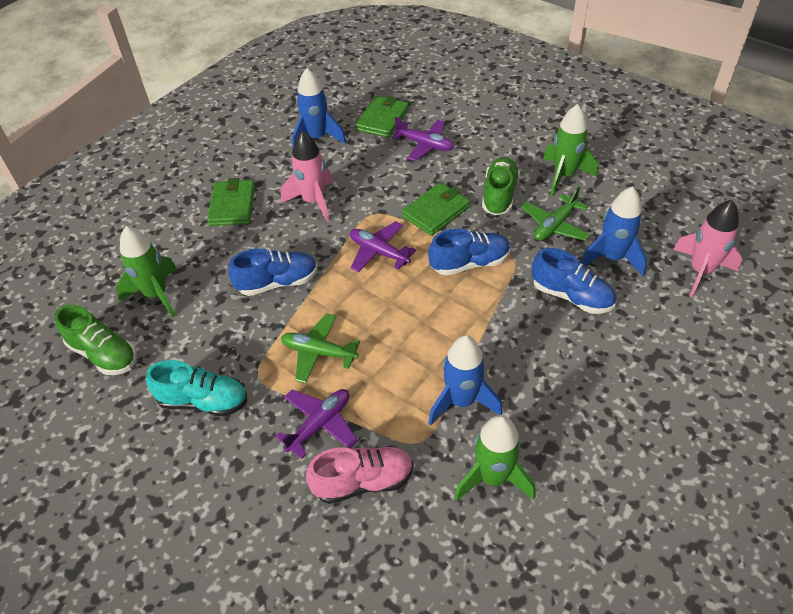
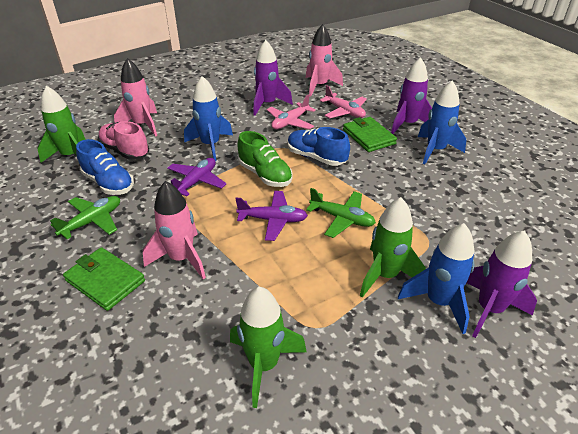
blue shoe: [228,248,318,296] [428,229,510,276] [532,248,616,314] = 3 -> [76,139,134,195] [288,127,350,166] = 2
green shoe: [54,305,137,375] [482,157,520,215] = 2 -> [237,131,293,187] = 1
green wallet: [207,178,255,226] [356,96,409,138] [402,182,470,236] = 3 -> [63,247,145,311] [343,117,397,152] = 2
pink plane: none = 0 -> [266,94,316,129] [320,85,367,118] = 2
pink rocket: [280,131,333,222] [673,200,742,297] = 2 -> [114,58,157,137] [143,181,206,279] [306,24,343,97] = 3
purple plane: [275,389,358,459] [350,221,416,272] [392,117,454,161] = 3 -> [167,158,226,197] [235,191,308,241] = 2
purple rocket: none = 0 -> [253,40,293,116] [391,57,432,134] [466,231,537,338] = 3
turquoise shoe: [146,360,247,417] = 1 -> none = 0

